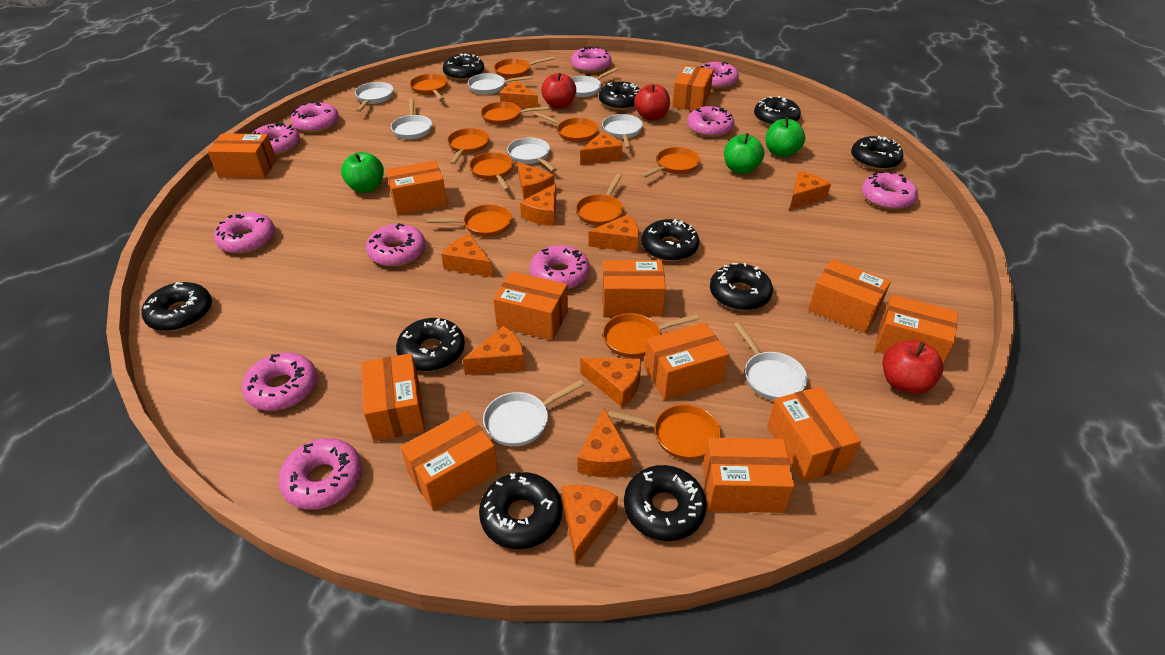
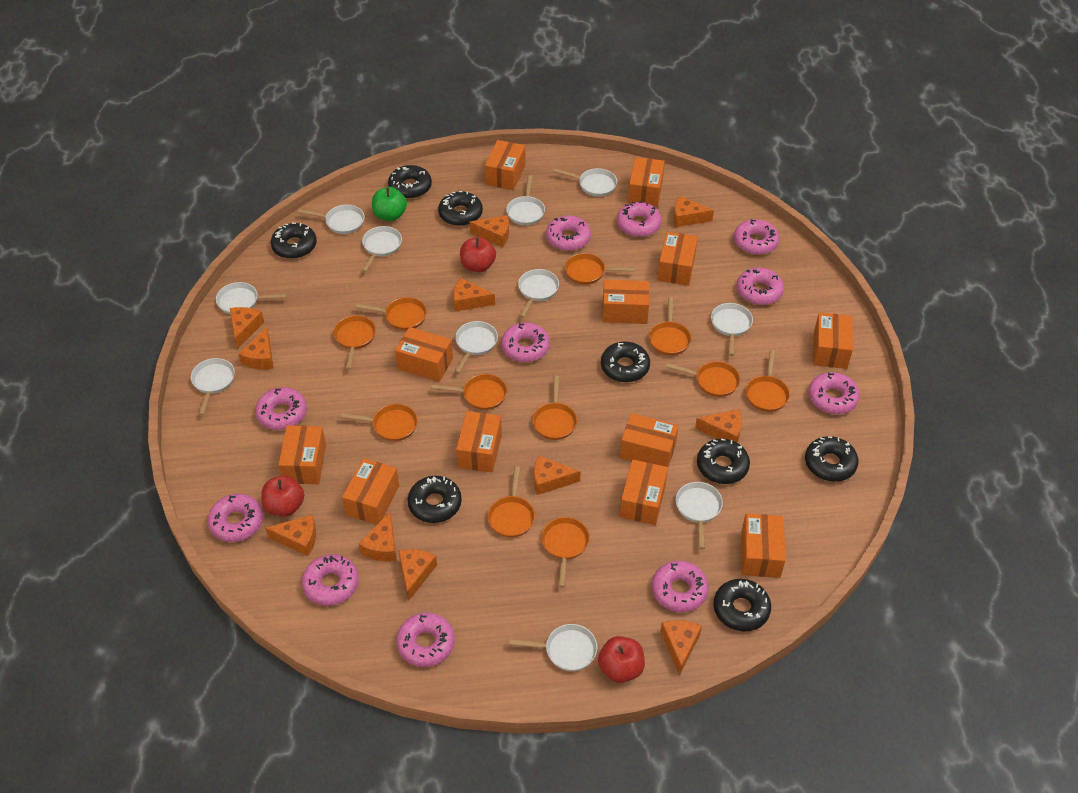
black donut: [142,282,212,331] [396,318,465,371] [443,53,484,81] [479,472,562,549] [599,82,641,110] [624,465,707,541] [642,219,699,261] [710,263,773,311] [754,96,801,126] [851,136,903,170] = 10 -> [271,223,317,259] [388,165,432,199] [408,476,462,523] [438,191,483,226] [601,342,650,382] [697,439,750,484] [713,579,771,631] [805,436,858,482] = 8
green apple: [341,152,384,193] [724,133,764,174] [766,117,805,158] = 3 -> [372,187,407,221] = 1
white pan: [355,82,393,112] [391,98,432,140] [468,73,532,95] [483,379,584,447] [507,138,557,172] [571,68,618,97] [602,114,643,149] [734,322,807,401] = 8 -> [191,358,235,416] [216,282,287,314] [298,205,365,234] [362,226,402,272] [455,321,498,374] [506,175,545,225] [509,624,597,671] [518,269,559,318] [553,168,617,197] [675,482,723,549] [711,303,753,356] = 11

